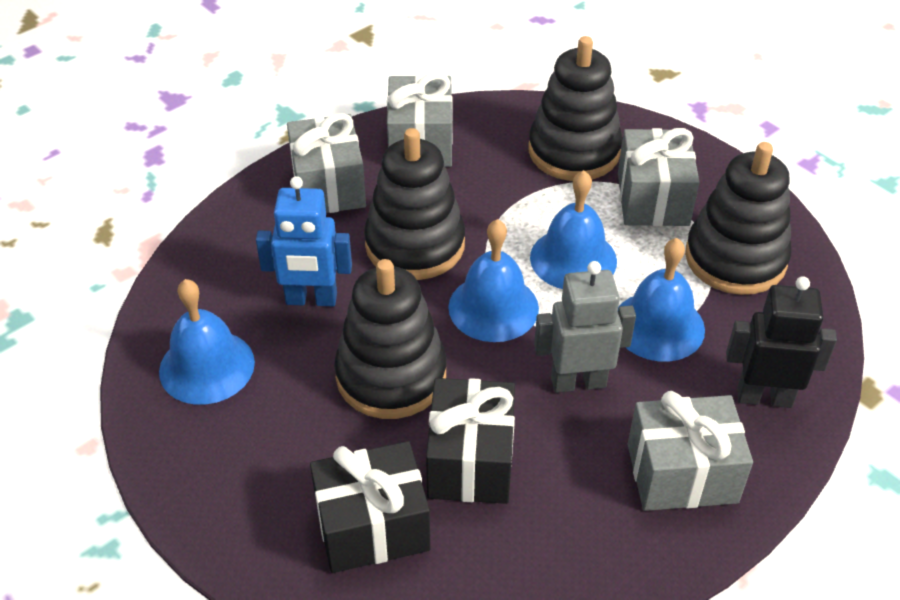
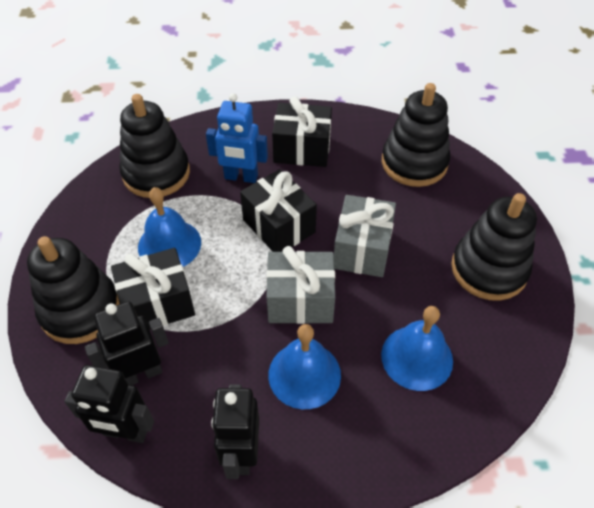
black gift: [310,441,430,573] [426,378,515,504] = 2 -> [111,248,195,330] [240,169,317,252] [272,97,332,167] = 3
black robot: [726,276,837,408] = 1 -> [65,365,154,443] [85,301,169,385] [211,384,259,479] = 3
blue bell: [159,279,255,405] [448,219,539,342] [530,170,617,289] [618,238,705,362] = 4 -> [138,187,201,267] [268,324,341,409] [381,306,453,391] = 3
grey gift: [287,113,366,213] [387,73,453,167] [618,128,700,226] [628,391,753,511] = 4 -> [266,246,335,324] [334,195,396,277] = 2
grey robot: [534,261,636,393] = 1 -> none = 0

